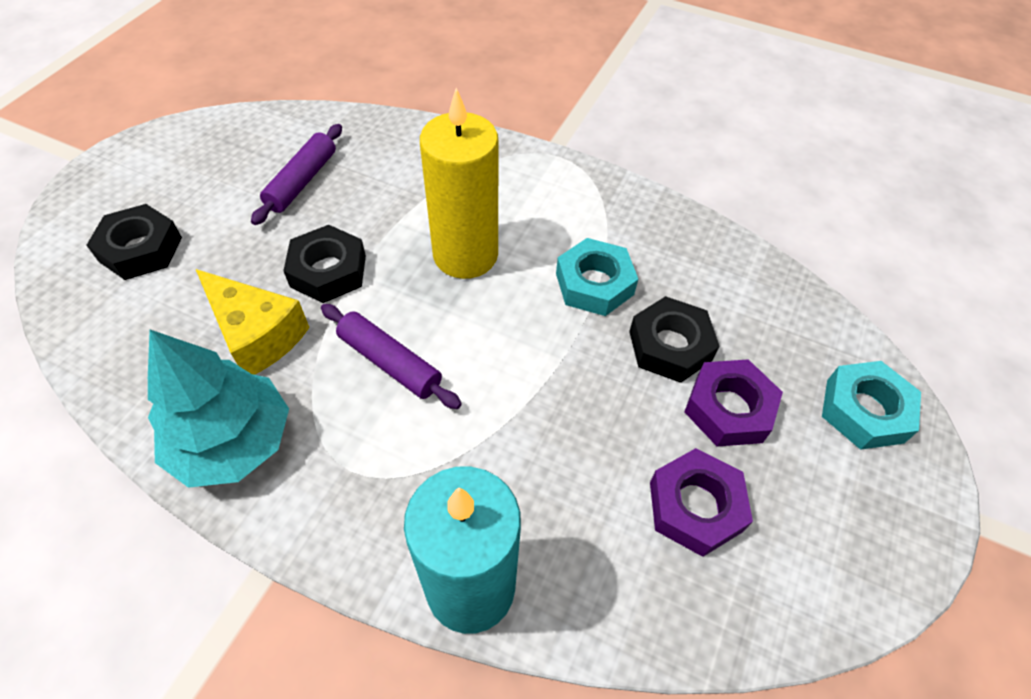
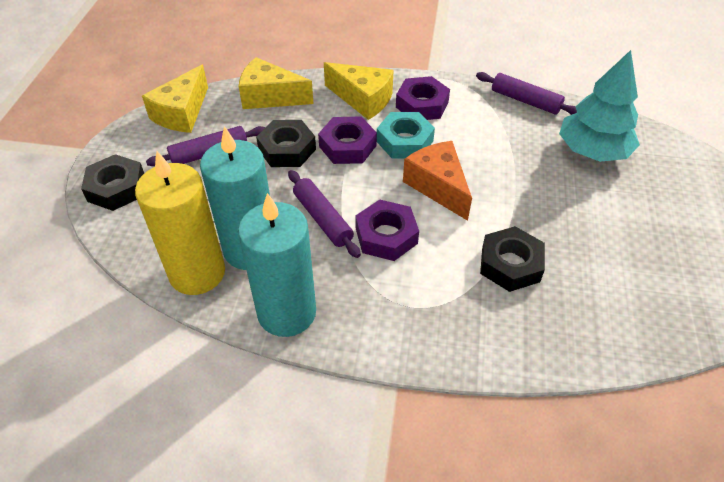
orange cheese: none = 0 -> [403,141,472,221] = 1
purple nut: [650,448,753,557] [684,359,783,447] = 2 -> [318,117,377,164] [355,199,419,261] [396,76,450,120] = 3
purple rolling pin: [251,124,342,225] [321,304,462,409] = 2 -> [146,126,265,166] [288,170,361,258] [476,72,577,115] = 3
turquoise candle: [404,466,521,634] = 1 -> [200,126,270,270] [238,193,316,337] = 2
turquoise nut: [556,238,638,316] [822,361,921,450] = 2 -> [377,112,435,159] = 1
yellow cheese: [196,269,310,375] = 1 -> [142,65,208,133] [239,57,314,109] [324,62,394,120] = 3

